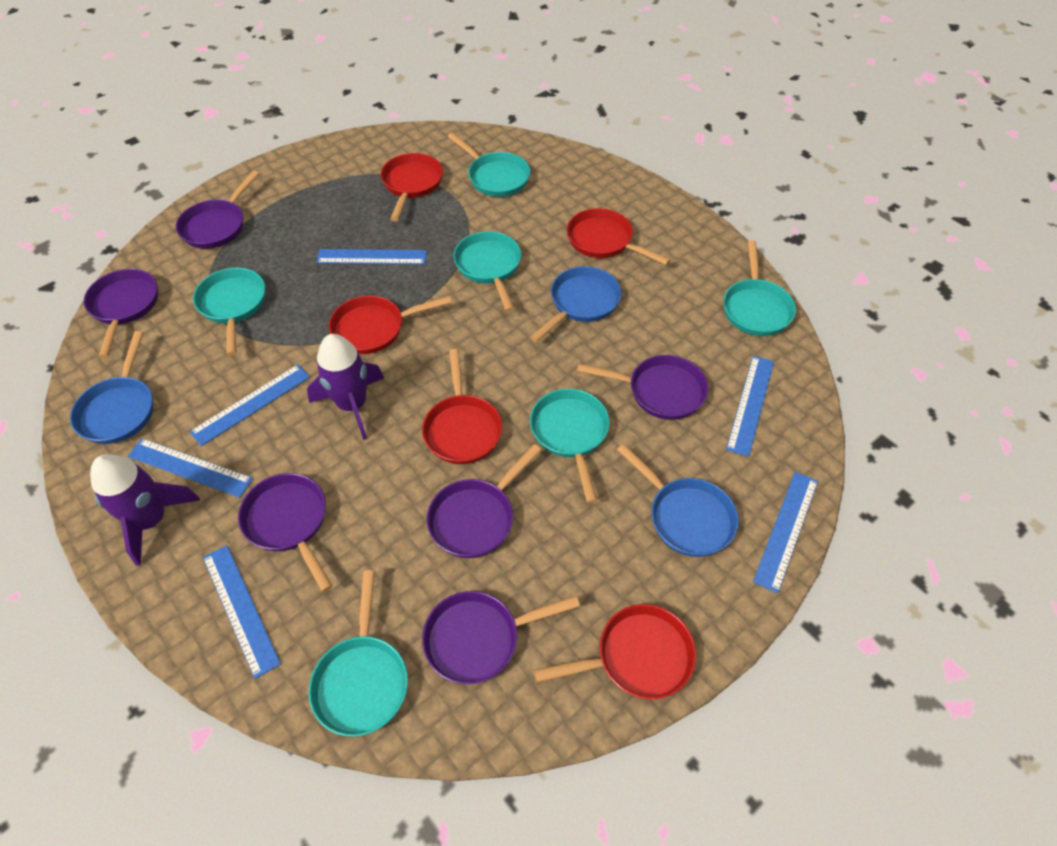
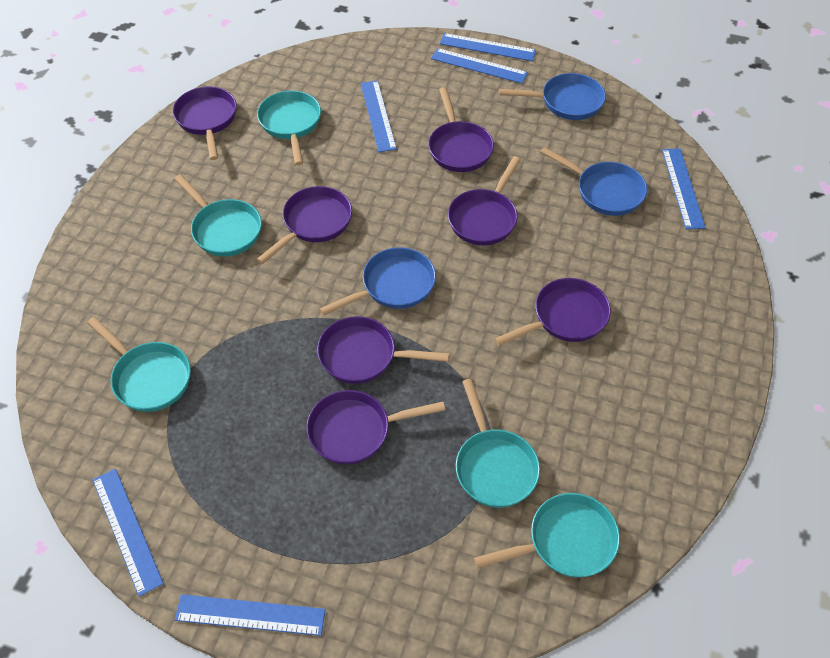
purple pan: [83,269,158,358] [176,170,260,249] [238,473,333,592] [422,591,580,684] [427,444,541,558] [577,355,708,420] = 6 -> [173,87,237,160] [256,186,352,264] [306,390,445,465] [317,316,449,384] [428,87,494,172] [448,156,521,245] [494,278,611,346] = 7
purple rocket: [90,454,200,566] [307,334,384,440] = 2 -> none = 0
red pan: [329,296,451,354] [381,153,443,221] [422,349,502,464] [534,604,696,699] [567,208,670,265] = 5 -> none = 0
turquoise pan: [193,268,265,356] [308,570,408,737] [447,133,530,197] [453,231,521,312] [530,389,610,503] [723,240,796,336] = 6 -> [87,317,191,412] [174,174,262,256] [257,91,321,165] [456,379,540,508] [474,493,620,577] = 5

